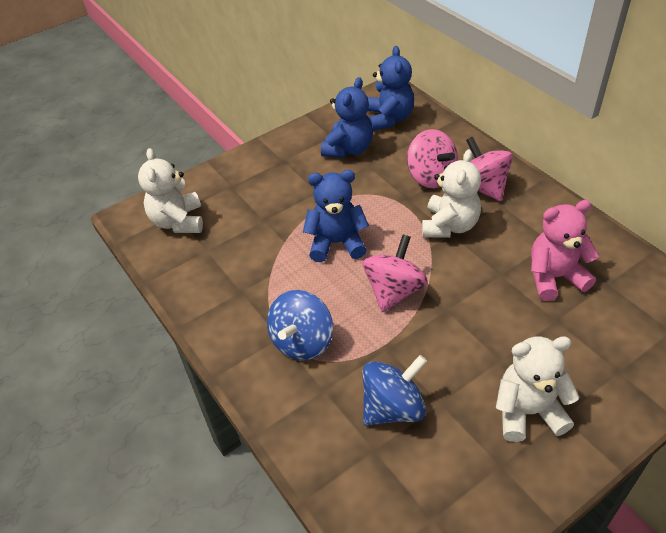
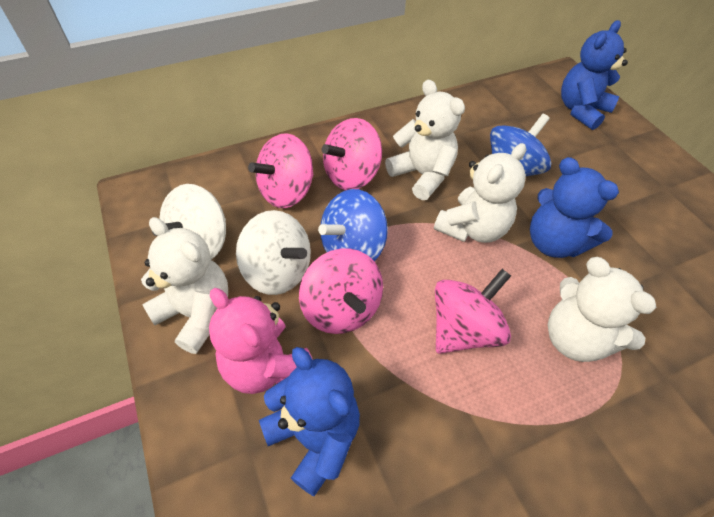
pink spinning top: [363,235,428,312] [407,129,458,188] [466,137,513,201] = 3 -> [248,133,314,208] [299,248,383,334] [322,118,382,190] [435,269,511,354] = 4
white spinning top: none = 0 -> [152,184,226,260] [236,210,311,295] = 2
white teddy bear: [138,148,203,233] [422,149,481,238] [496,337,580,442] = 3 -> [141,217,228,354] [385,80,465,200] [434,143,526,243] [548,257,656,362] = 4

